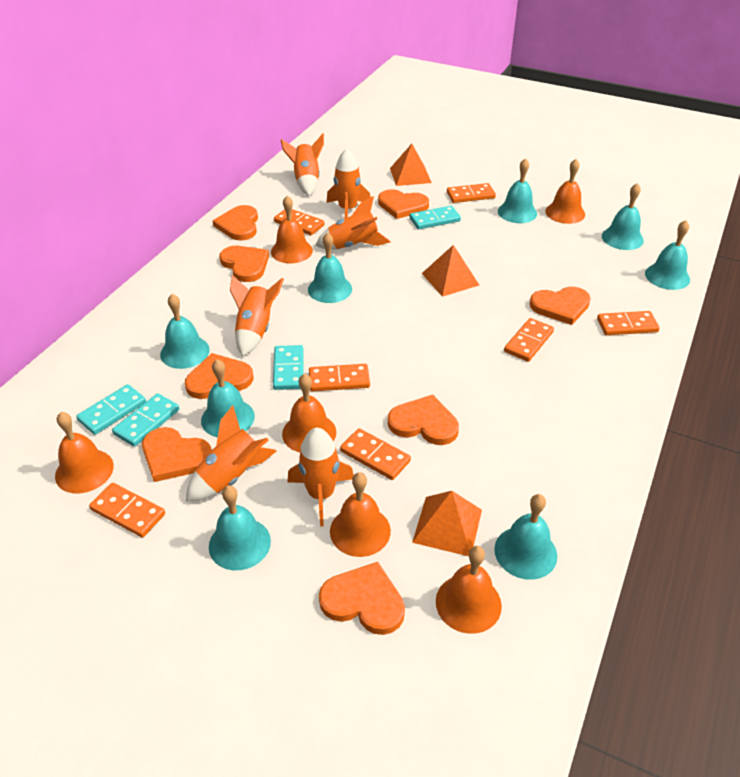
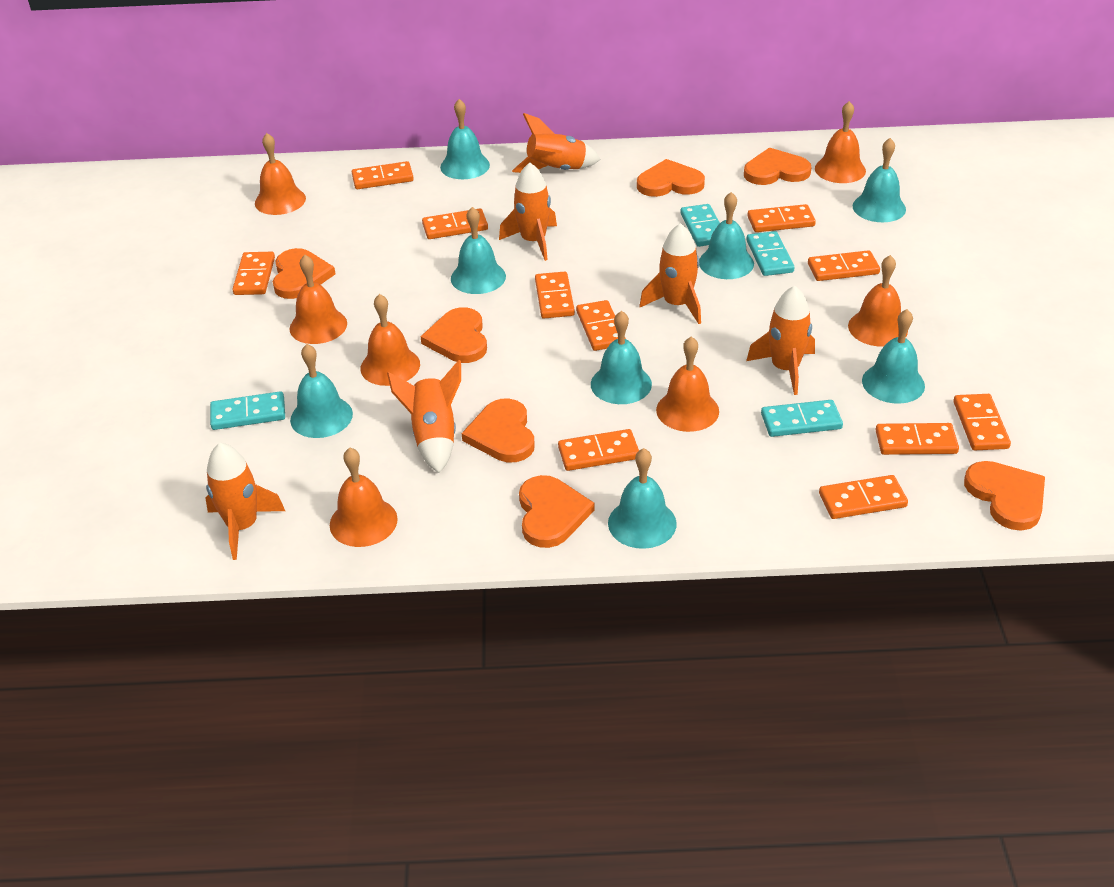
orange bell: [55,412,114,493] [271,196,313,263] [282,374,336,452] [330,472,391,557] [436,546,502,634] [545,159,585,224] = 6 -> [255,133,306,215] [290,255,347,344] [330,448,398,547] [361,294,420,386] [656,336,719,432] [815,101,866,183] [848,255,908,347] = 7
orange domino: [89,483,165,537] [274,209,324,235] [309,364,370,392] [340,428,411,480] [447,183,496,203] [504,318,554,362] [597,311,660,335] = 7 -> [232,252,275,295] [352,161,414,189] [422,208,488,239] [535,272,575,318] [558,429,639,471] [576,300,626,351] [747,204,816,232] [808,250,880,281] [819,475,908,519] [876,423,959,455] [953,394,1011,450] = 11
orange heart: [142,427,212,482] [185,353,254,399] [213,205,258,241] [219,246,269,282] [319,562,405,635] [378,189,429,219] [388,395,459,445] [530,287,591,325] = 8 -> [273,248,335,299] [420,307,487,363] [462,398,535,462] [519,475,595,548] [637,159,705,197] [744,147,812,185] [964,461,1045,531] = 7
orange pyramid: [390,144,432,186] [412,491,482,556] [422,245,479,297] = 3 -> none = 0

